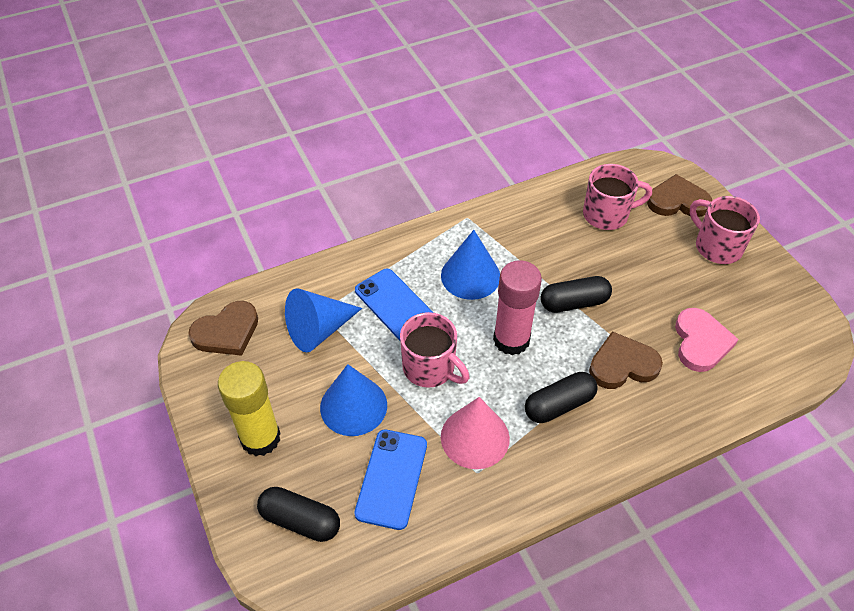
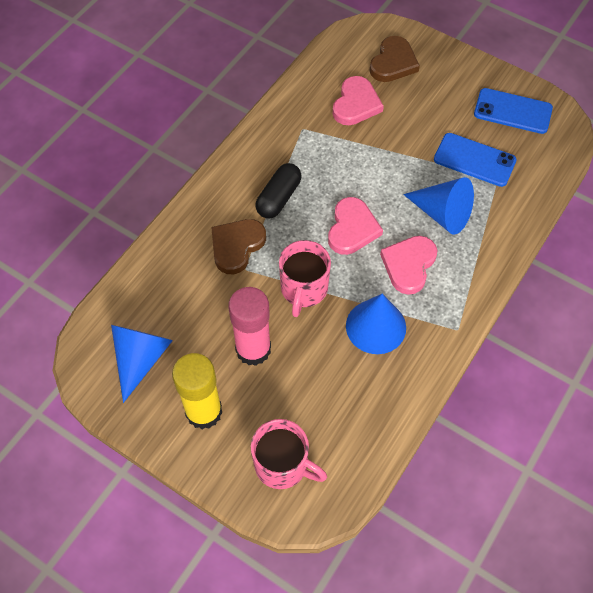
black capsule: [257,487,340,542] [525,372,598,423] [541,276,612,313] = 3 -> [255,163,301,218] = 1
brown heart: [188,301,258,356] [589,331,663,389] [647,174,712,217] = 3 -> [211,219,266,274] [369,36,420,82] = 2
pink cone: [441,397,510,469] = 1 -> none = 0
pink heart: [675,308,739,372] = 1 -> [328,197,383,255] [333,76,384,125] [380,236,437,295] = 3
pink mug: [400,312,470,388] [583,164,652,230] [690,196,760,264] = 3 -> [251,419,327,489] [279,240,331,317] = 2

